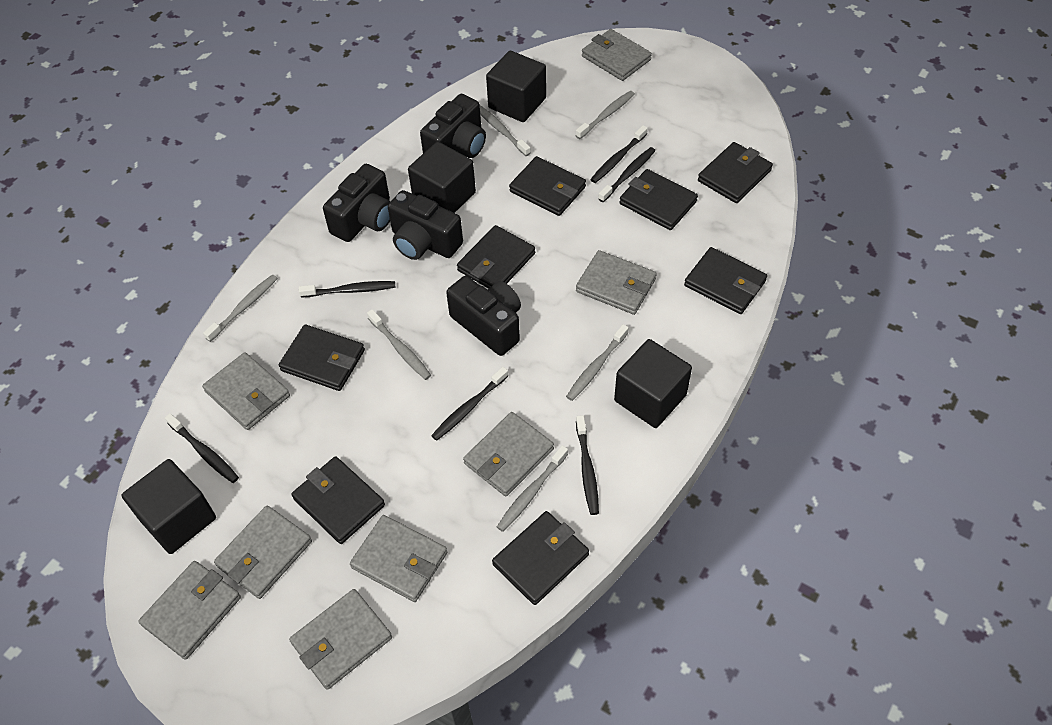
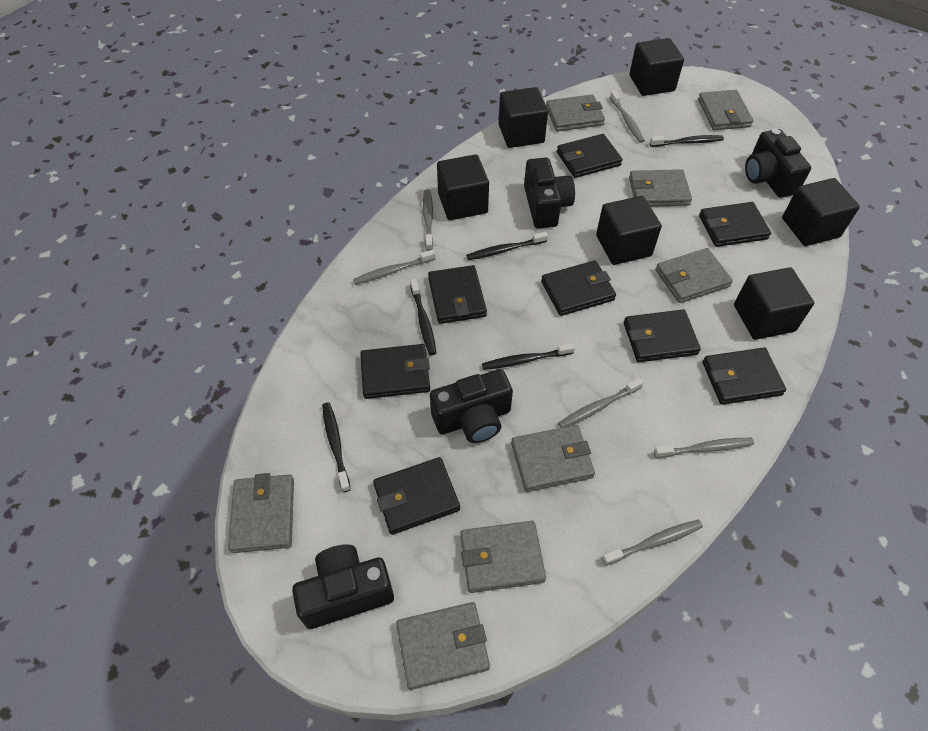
black cube: [121,459,216,554] [408,142,476,213] [486,51,546,122] [614,339,692,428] = 4 -> [437,154,489,220] [499,87,548,148] [596,196,662,265] [629,38,684,96] [734,267,814,340] [782,178,860,246] = 6
black toothbrush: [165,413,239,483] [299,281,395,297] [431,367,508,441] [576,415,599,515] [590,125,648,183] [598,147,655,202] = 6 -> [322,402,351,492] [410,279,436,355] [466,232,548,260] [482,343,575,370] [650,135,724,147] = 5

